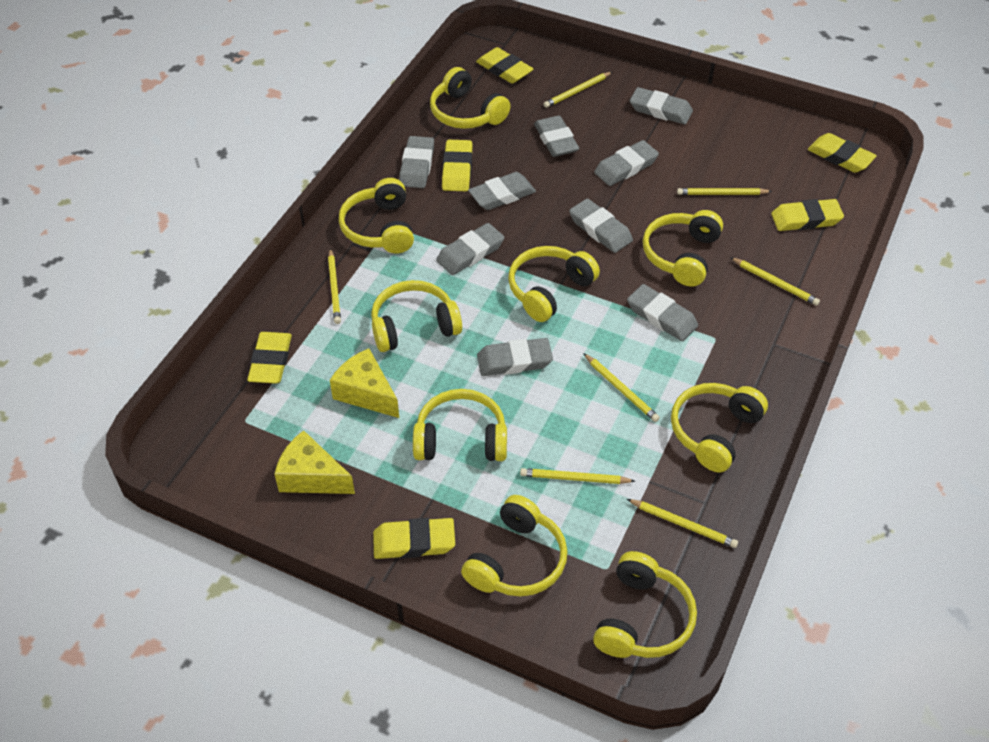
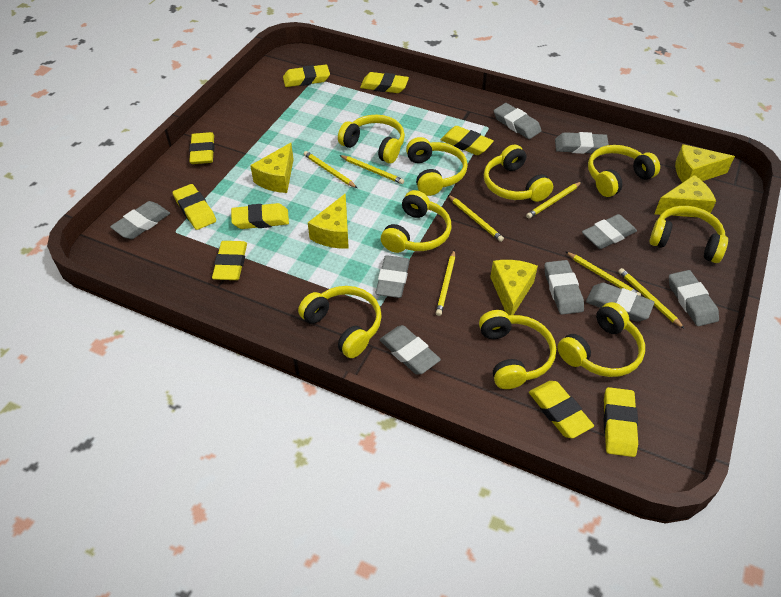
yellow cheese: [274,430,355,494] [330,348,399,418] = 2 -> [250,143,294,193] [308,193,349,248] [490,260,538,315] [654,175,716,217] [675,144,735,183] = 5
yellow eraser: [247,332,292,383] [373,518,455,559] [442,140,472,191] [476,47,534,84] [771,199,844,231] [808,133,877,173] = 6 -> [172,184,216,230] [189,132,215,164] [212,241,247,280] [231,203,289,229] [283,65,330,87] [360,72,409,93] [441,126,494,155] [529,381,594,438] [603,387,638,457] = 9

